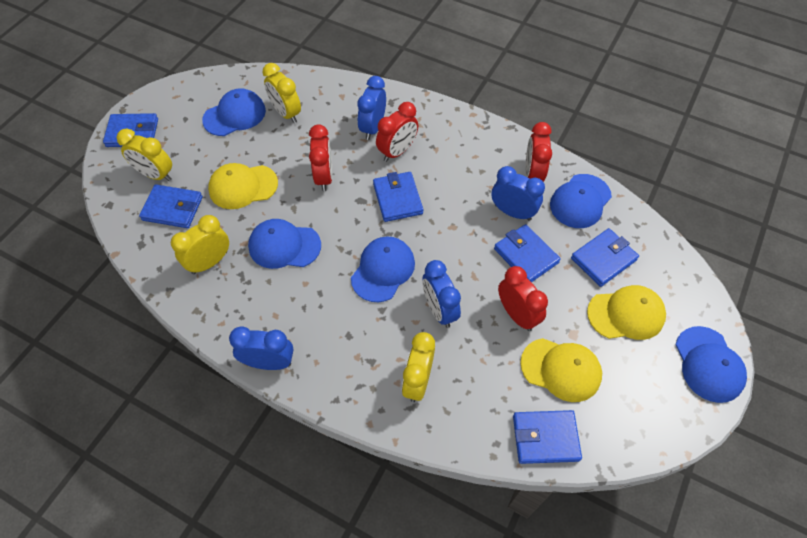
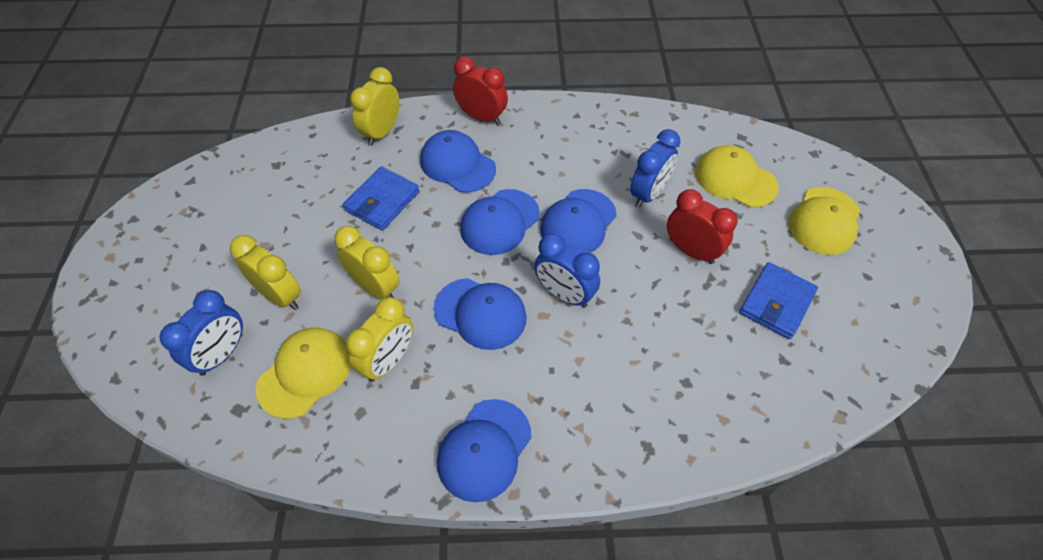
blue clock: [229,326,294,370] [357,76,386,140] [423,260,461,328] [491,166,545,221] = 4 -> [160,290,243,376] [534,233,600,308] [630,129,681,208] = 3
blue wallet: [103,113,158,147] [139,184,203,228] [373,172,423,222] [494,224,561,282] [513,410,582,464] [571,228,639,287] = 6 -> [343,166,419,231] [739,262,818,339] = 2
red clock: [309,125,333,191] [376,102,418,162] [498,266,548,331] [525,122,552,182] = 4 -> [453,57,508,125] [667,189,738,264] = 2

